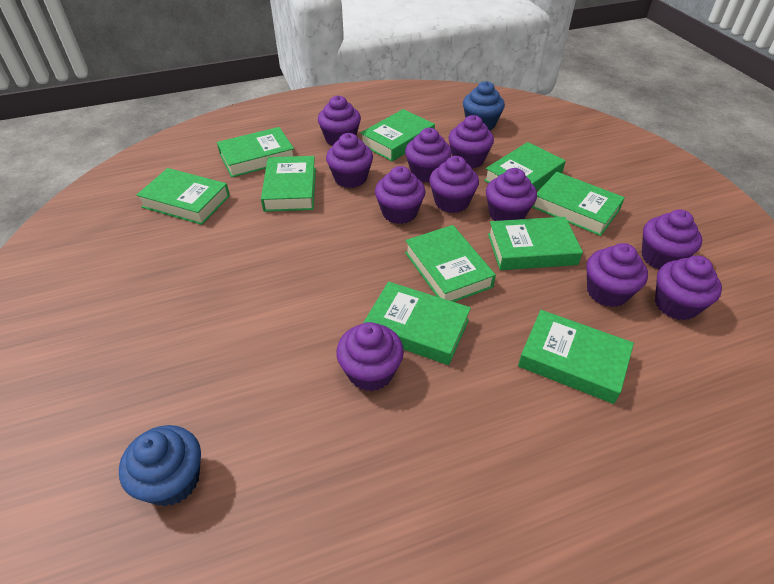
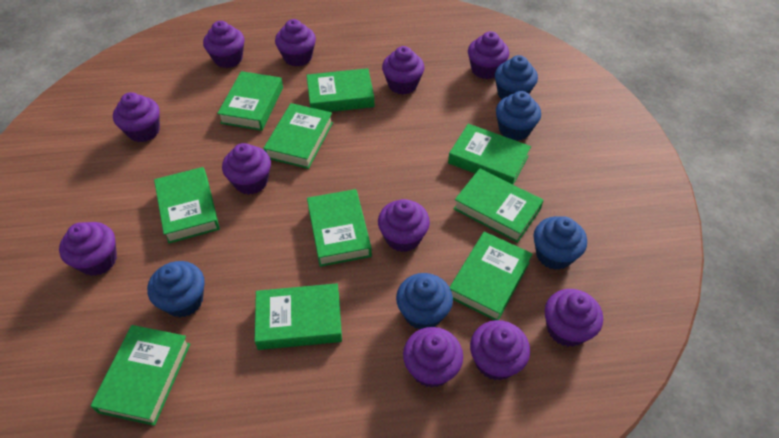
blue cupcake: [119,425,201,506] [463,81,505,131] = 2 -> [147,261,205,318] [396,273,453,330] [495,55,538,100] [496,91,541,141] [534,216,587,270] = 5

